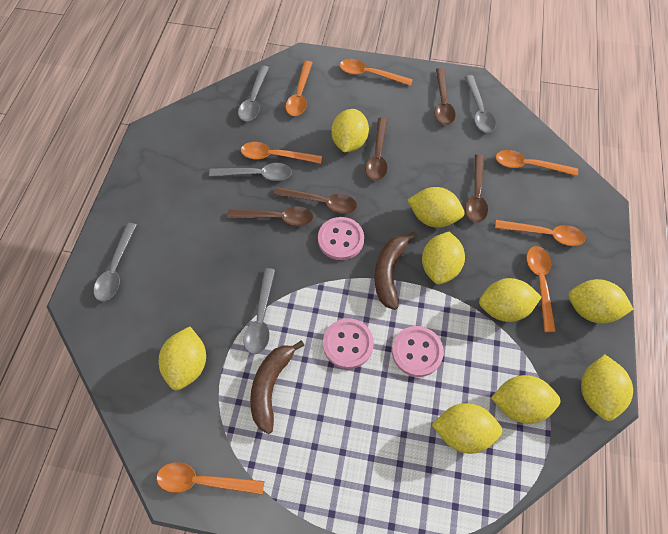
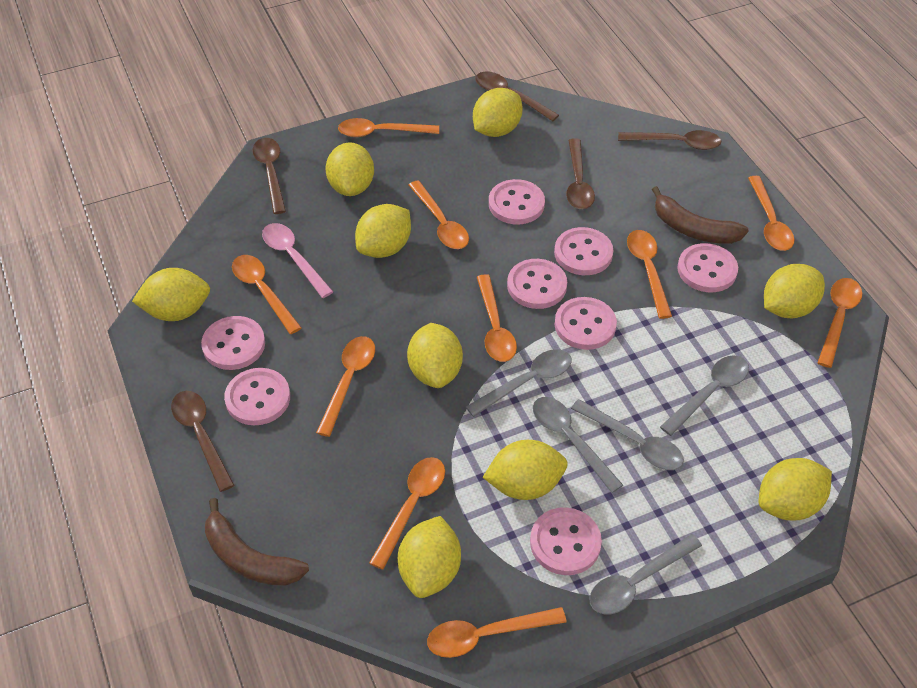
orange spoon: [157,462,265,495] [241,142,322,164] [285,61,313,116] [339,59,413,86] [495,150,578,176] [495,220,585,246] [526,246,556,332] = 7 -> [232,255,302,334] [316,336,375,437] [338,118,439,137] [369,457,445,570] [409,180,469,249] [427,607,567,658] [477,274,517,362] [627,230,672,319] [748,176,794,251] [818,278,862,368] = 10
pink button: [318,217,364,260] [323,318,374,369] [392,326,444,377] = 3 -> [201,316,265,370] [224,368,290,425] [489,179,545,224] [507,259,567,309] [530,507,602,575] [554,227,613,275] [555,297,617,350] [677,243,738,292] = 8
pink spoon: none = 0 -> [262,223,333,298] = 1

